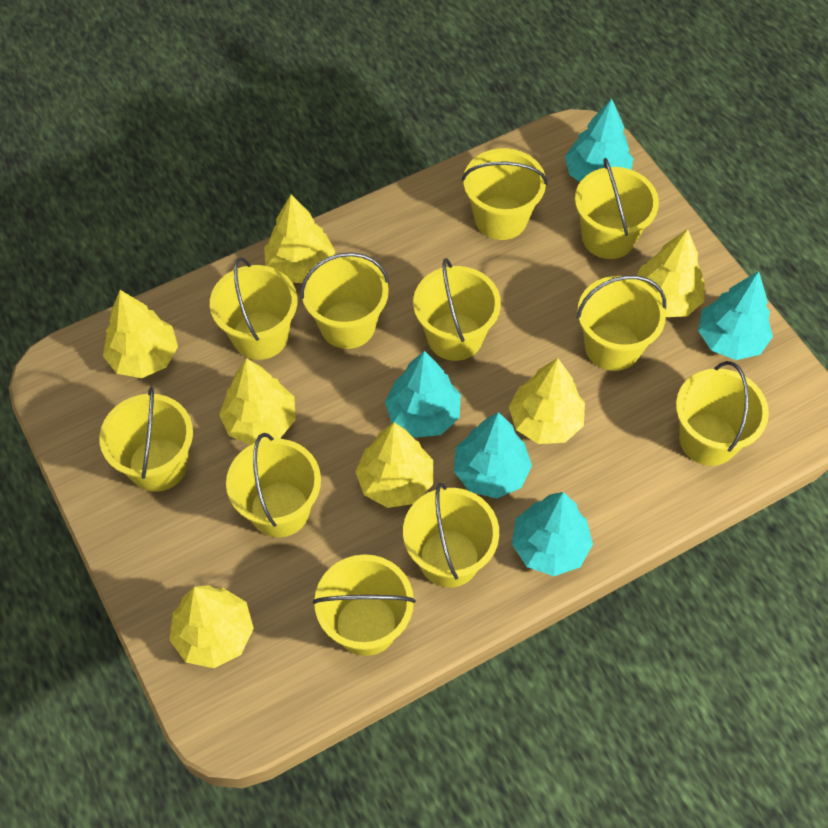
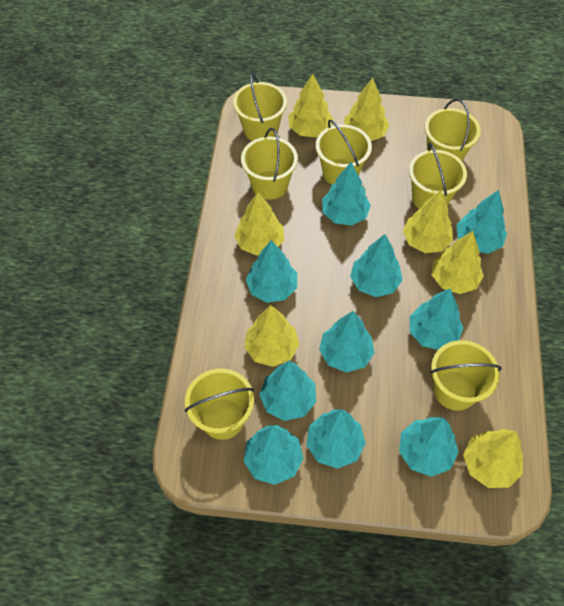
turquoise tree: [385,351,461,438] [454,412,532,498] [512,492,593,576] [565,99,633,182] [698,271,773,360] = 5 -> [244,425,303,485] [246,240,297,303] [259,361,316,421] [307,409,366,469] [319,311,375,373] [322,162,371,226] [350,234,403,297] [399,417,459,477] [410,289,464,350] [457,190,507,254] = 10
yellow bucket: [99,387,193,492] [210,257,297,360] [226,433,321,537] [300,252,389,349] [313,554,416,656] [403,483,499,587] [413,258,501,361] [462,148,548,240] [575,158,659,259] [576,275,666,371] [676,361,769,466] = 11 -> [185,368,254,440] [233,73,287,141] [241,128,298,200] [316,119,372,185] [409,142,467,209] [425,99,481,161] [430,340,502,411] = 7

